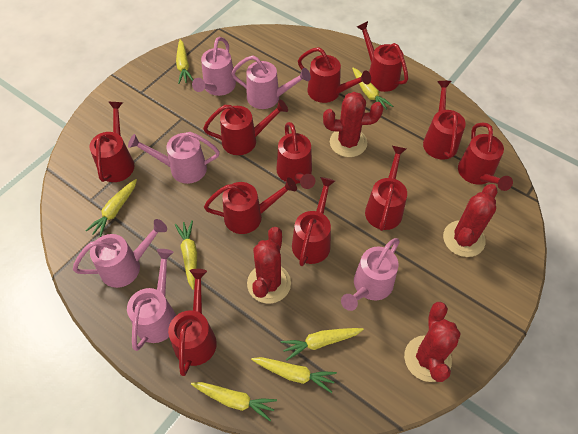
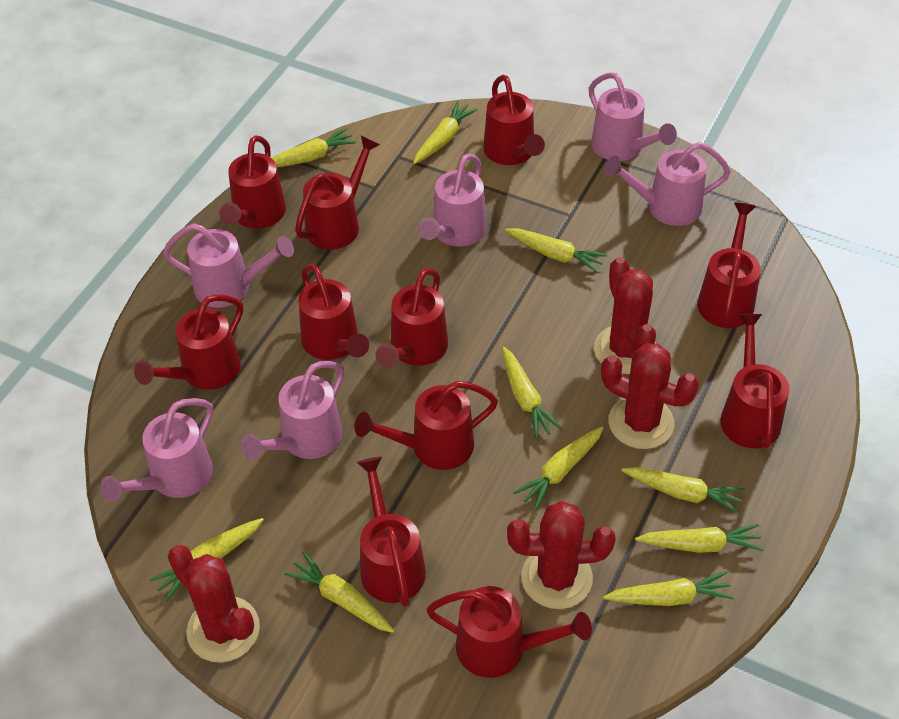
yellow carrot: [85,179,137,238] [174,220,197,290] [176,39,193,84] [191,382,277,421] [251,357,337,393] [281,328,364,361] [352,68,393,110] = 7 -> [149,518,264,601] [272,127,357,167] [284,552,394,633] [413,101,478,164] [502,347,562,439] [505,228,608,273] [513,427,603,510] [603,571,735,606] [621,467,745,514] [635,524,764,553] = 10

